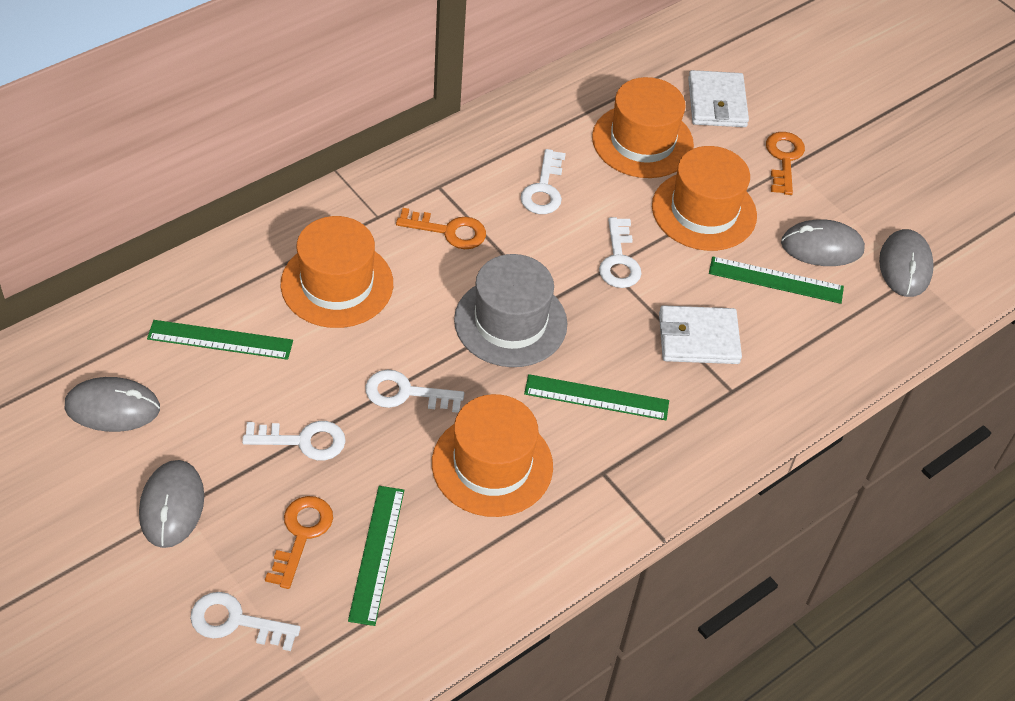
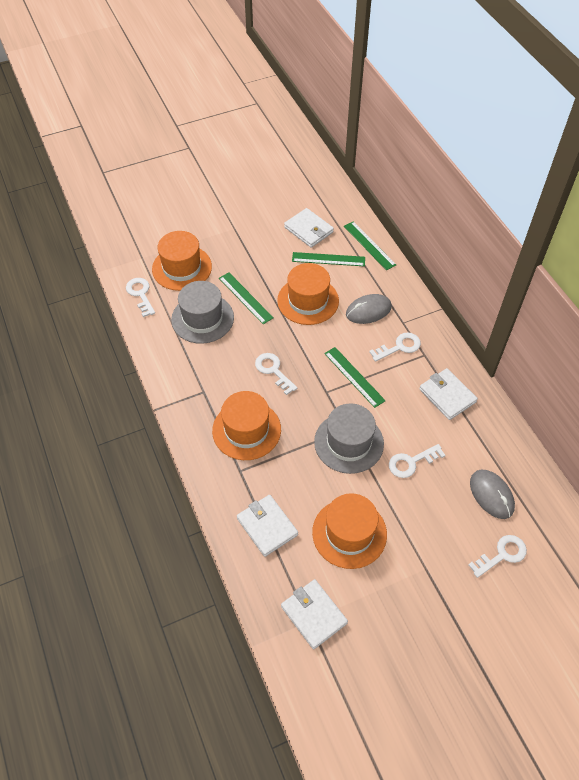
grey hat: [454,254,567,367] = 1 -> [171,281,234,344] [314,403,384,474] = 2
grey mouse: [65,377,160,432] [139,460,204,548] [781,219,865,266] [879,229,934,297] = 4 -> [346,294,392,324] [470,469,515,519] = 2
orange key: [265,496,333,589] [396,208,486,249] [766,132,805,195] = 3 -> none = 0
white wallet: [659,305,742,364] [688,70,749,127] = 2 -> [237,495,298,557] [281,579,348,649] [284,208,334,248] [419,368,478,420] = 4

